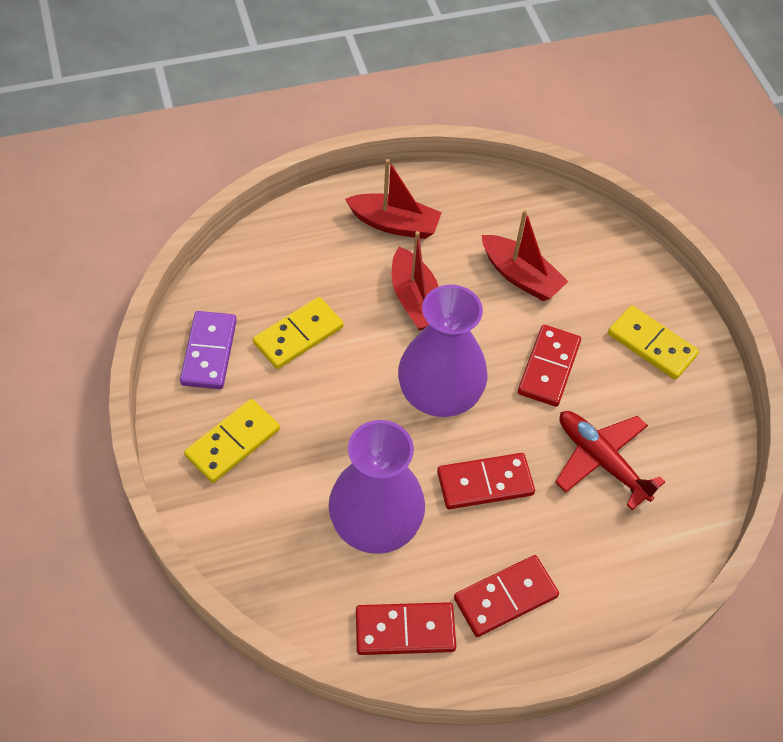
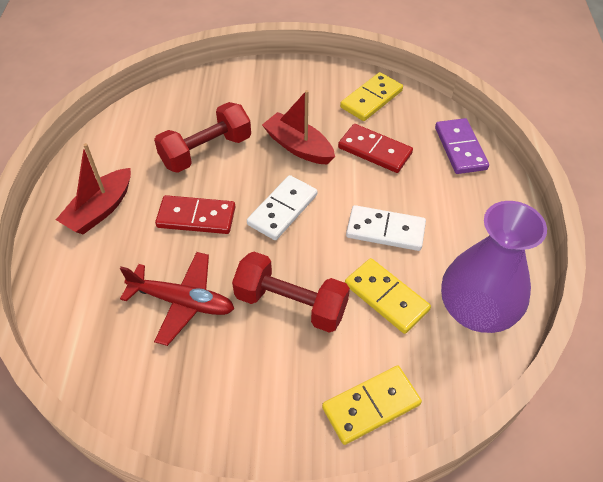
purple vase: [328,420,425,554] [398,285,488,417] = 2 -> [441,201,547,333] = 1
red boat: [345,159,442,239] [392,231,439,331] [482,210,568,301] = 3 -> [56,143,131,234] [262,90,335,165] = 2
red domino: [356,602,456,655] [437,453,535,509] [454,555,559,637] [518,325,581,407] = 4 -> [155,195,235,234] [338,124,413,173] = 2
red dumbbell: none = 0 -> [154,102,251,173] [232,252,350,333] = 2
white domino: none = 0 -> [247,175,318,240] [346,205,426,251] = 2

